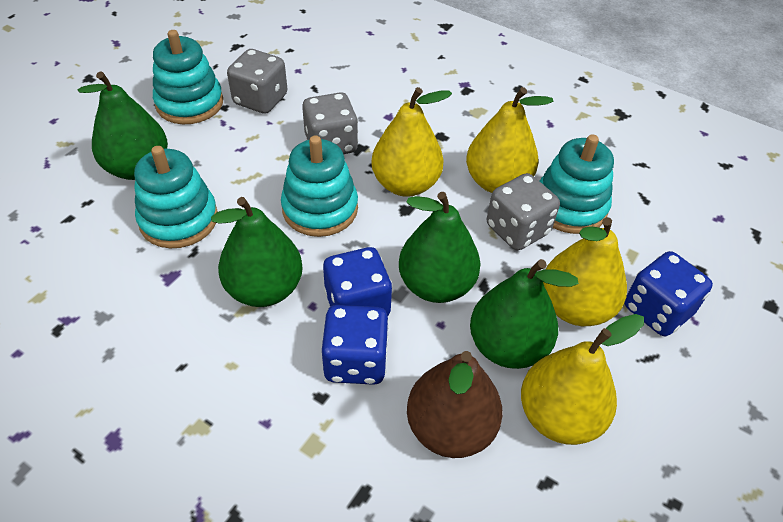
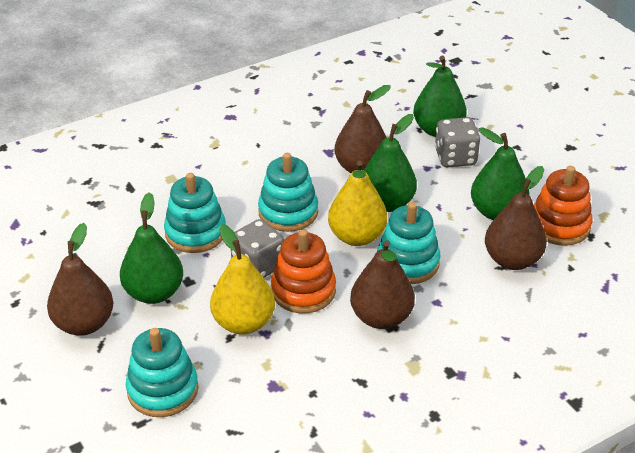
blue dice: [322,305,389,385] [323,247,392,316] [624,251,713,336] = 3 -> none = 0
brown pear: [407,351,503,458] = 1 -> [47,223,113,336] [334,85,391,173] [350,240,415,329] [485,166,547,270] = 4
grey dice: [227,49,287,114] [302,92,358,154] [487,173,560,250] = 3 -> [231,219,284,278] [435,117,480,167] = 2
orange stacking toy: none = 0 -> [271,230,336,313] [534,166,593,246] = 2
yellow pear: [371,87,452,197] [466,87,554,193] [521,314,644,445] [543,217,627,326] = 4 -> [210,224,275,335] [328,160,387,246] = 2

